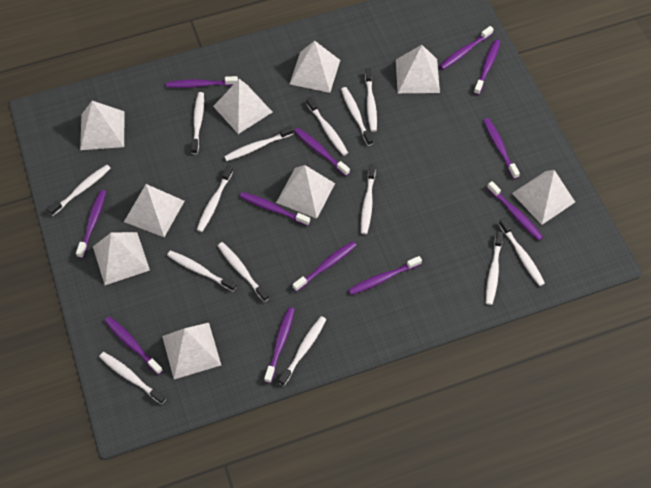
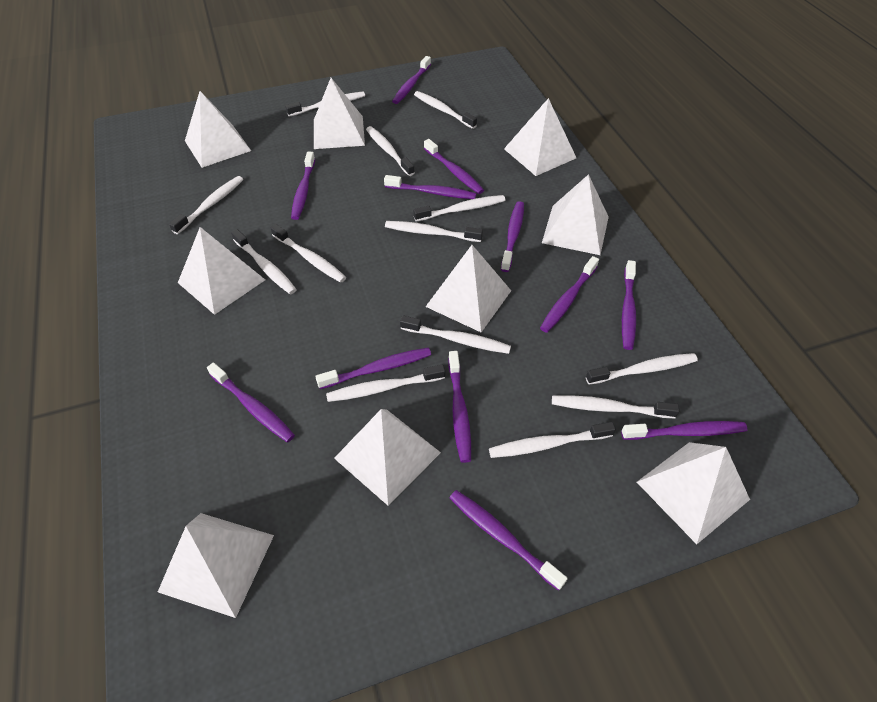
white toothbrush: [47,165,111,216] [99,352,166,404] [167,251,236,291] [191,92,204,154] [197,165,233,232] [218,242,269,302] [224,126,294,161] [278,316,327,386] [306,97,348,156] [341,87,373,146] [361,164,375,234] [365,68,377,132] [486,231,503,305] [499,218,545,286] = 14 -> [169,176,243,234] [231,229,297,295] [270,224,346,283] [285,91,365,117] [326,364,445,402] [366,126,415,176] [385,221,483,242] [400,315,511,354] [413,195,506,222] [414,91,477,129] [489,422,616,458] [552,395,679,418] [586,353,698,385] = 13

